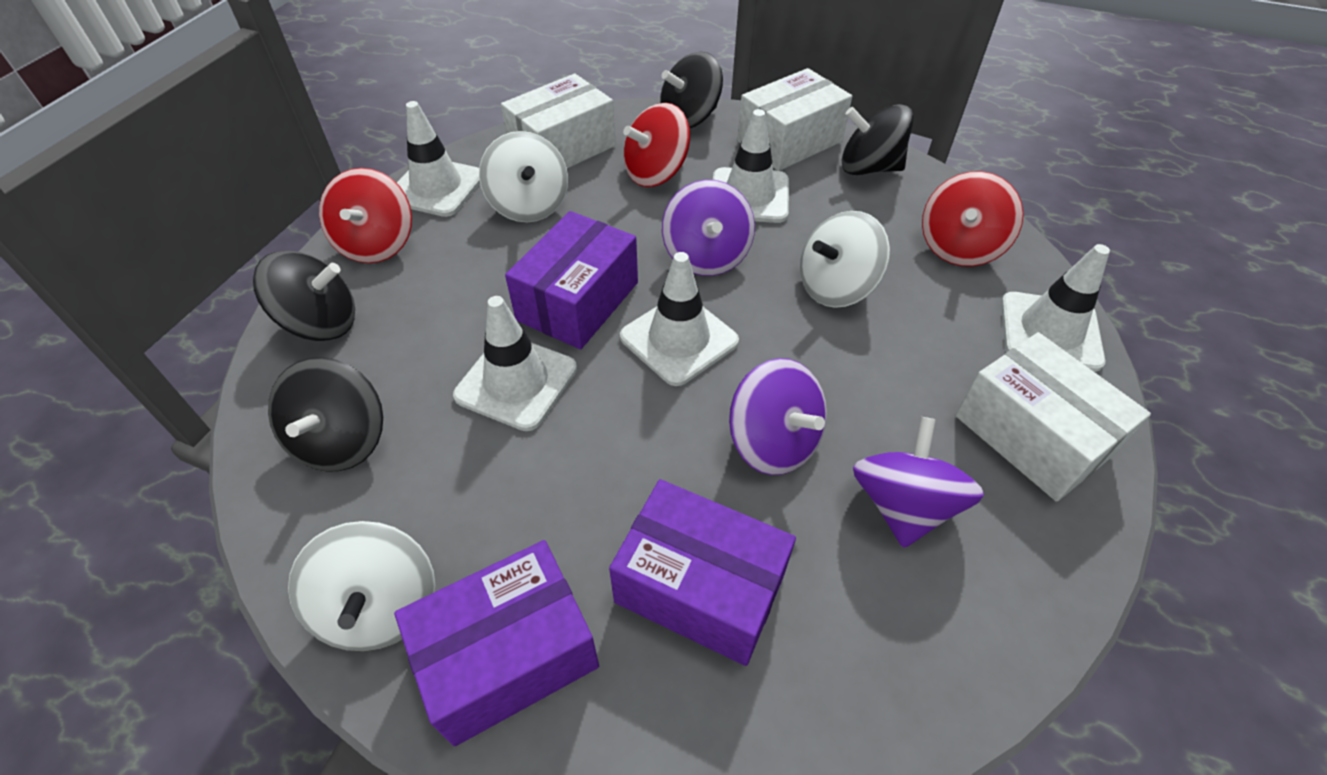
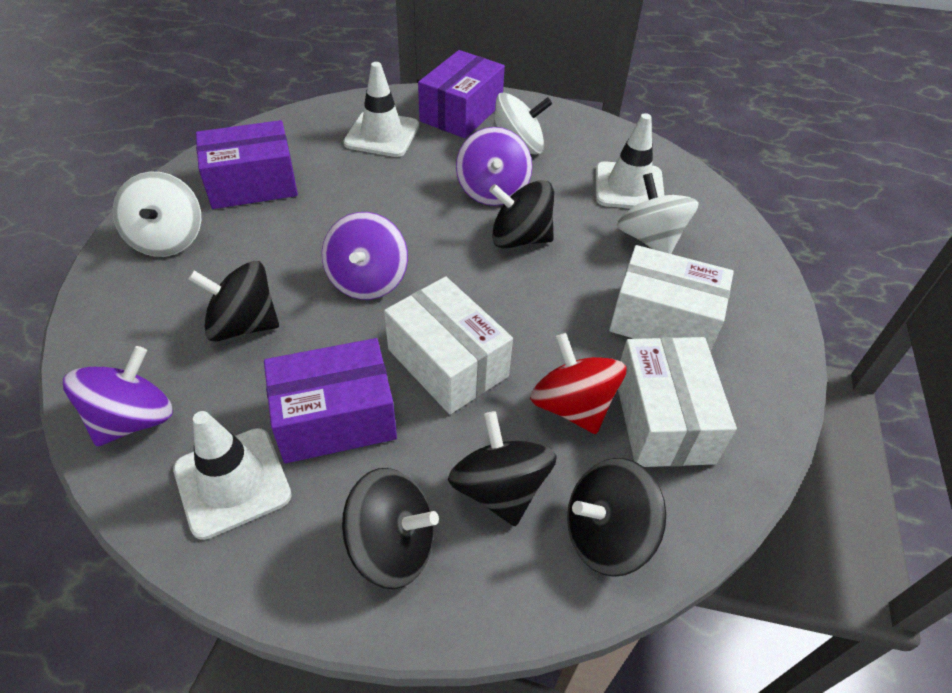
black spinning top: [253,251,355,341] [268,357,383,472] [660,52,723,128] [842,104,914,175] = 4 -> [188,261,279,342] [342,468,439,589] [448,411,556,526] [489,180,554,248] [567,458,666,577] = 5
red spinning top: [319,168,412,263] [623,103,690,187] [922,171,1024,266] = 3 -> [530,333,627,434] = 1
white traffic cone: [397,101,480,217] [453,296,577,431] [620,252,739,386] [713,109,789,223] [1001,244,1110,372] = 5 -> [173,411,292,540] [343,62,419,157] [596,113,665,208] = 3

